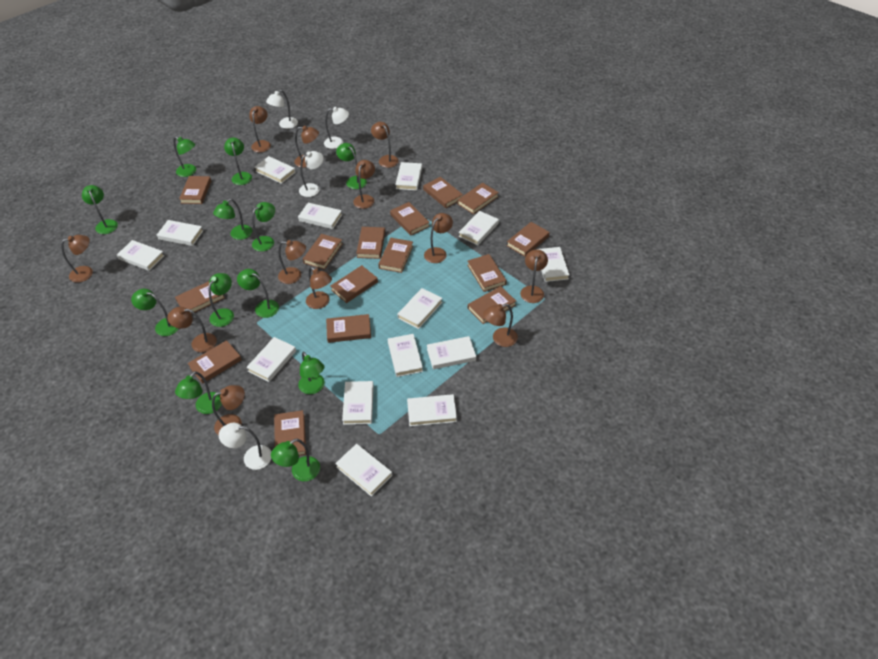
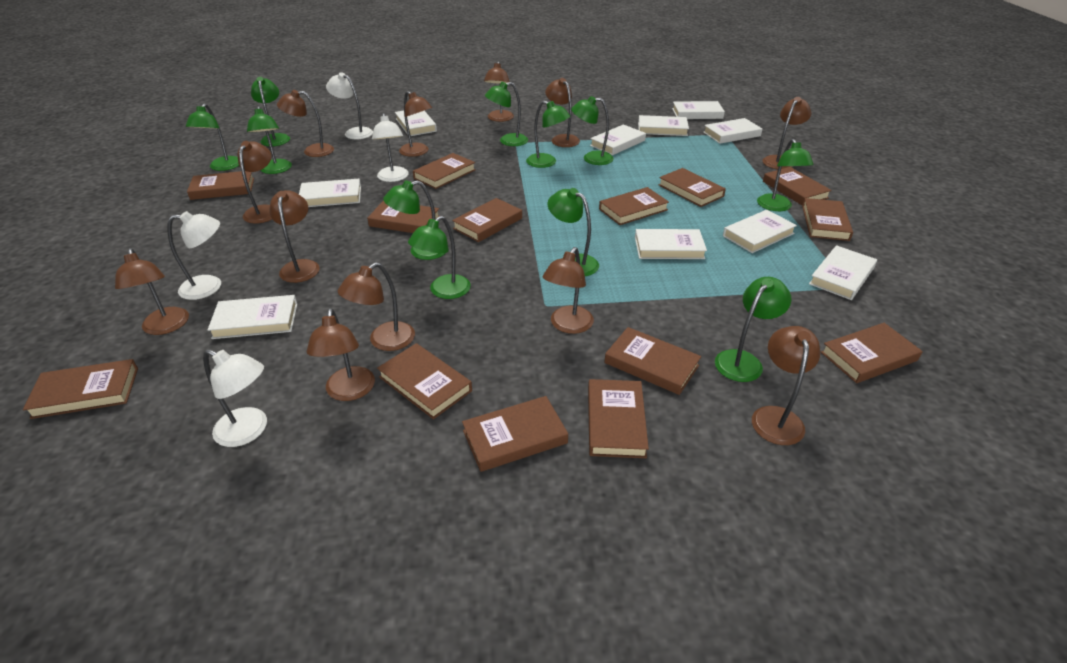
brown book: [175,281,225,314] [179,176,211,204] [188,340,242,384] [274,410,306,456] [303,234,343,270] [326,314,371,343] [331,265,378,303] [356,227,385,259] [378,238,413,273] [390,202,430,236] [423,177,463,208] [457,183,499,214] [467,254,507,292] [468,286,516,324] [507,222,550,257] = 15 -> [23,359,138,419] [187,171,254,200] [367,200,439,233] [377,343,472,419] [413,153,476,189] [452,198,522,242] [462,396,568,472] [588,379,649,458] [599,187,669,225] [604,327,701,395] [659,168,726,207] [763,167,832,206] [802,198,853,241] [821,323,923,383] = 14
green lamp: [82,185,118,234] [131,289,179,336] [173,137,196,177] [175,371,222,414] [209,273,234,327] [213,199,252,240] [224,137,252,185] [237,269,279,318] [252,202,275,252] [271,439,320,481] [298,352,325,394] [336,143,367,189] = 12 -> [186,103,239,171] [247,106,292,174] [251,77,290,146] [383,180,446,260] [408,216,471,299] [485,82,528,146] [526,101,570,168] [548,188,599,276] [571,96,614,165] [715,277,792,382] [757,139,813,211] = 11
white book: [117,240,165,271] [157,220,203,246] [246,337,296,382] [254,156,296,184] [298,203,342,229] [335,444,392,497] [342,381,374,425] [388,334,423,377] [395,162,422,190] [397,288,443,329] [407,394,457,426] [427,336,476,369] [459,211,499,245] [538,247,570,282] = 14 -> [208,295,297,339] [299,179,361,207] [395,111,437,136] [590,124,646,155] [635,229,707,259] [638,115,689,136] [672,101,725,119] [703,118,762,144] [723,210,797,253] [809,245,877,300] = 10

